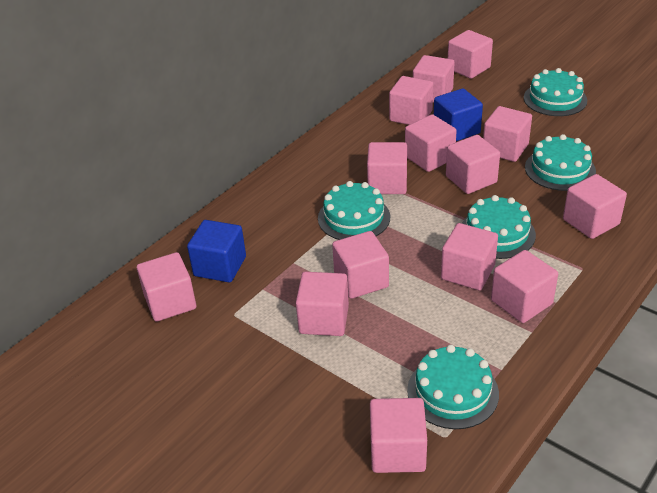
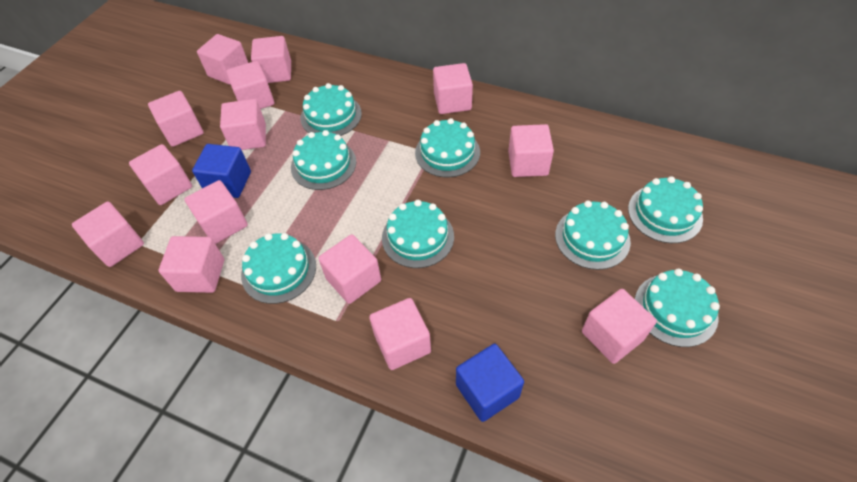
turquoise cake: [318,181,390,240] [407,344,499,429] [462,195,536,259] [524,68,587,116] [525,134,596,191] = 5 -> [241,233,316,304] [291,130,356,190] [300,83,362,136] [382,200,454,268] [415,118,480,177] [555,201,631,270] [628,176,703,243] [635,269,720,347] = 8

